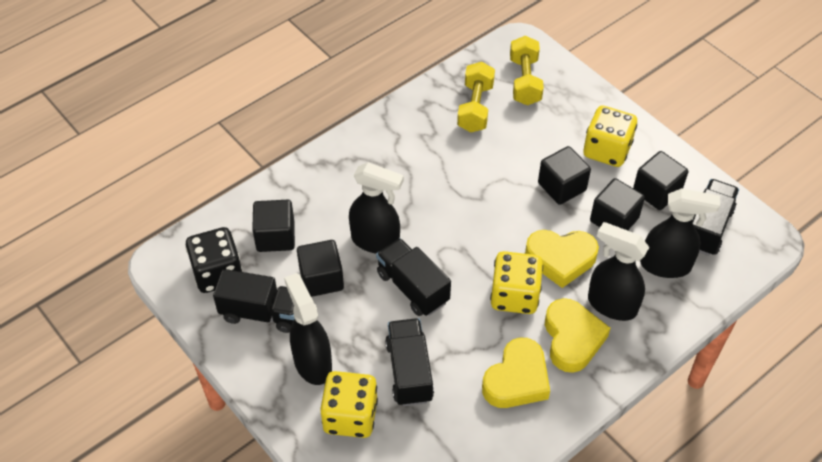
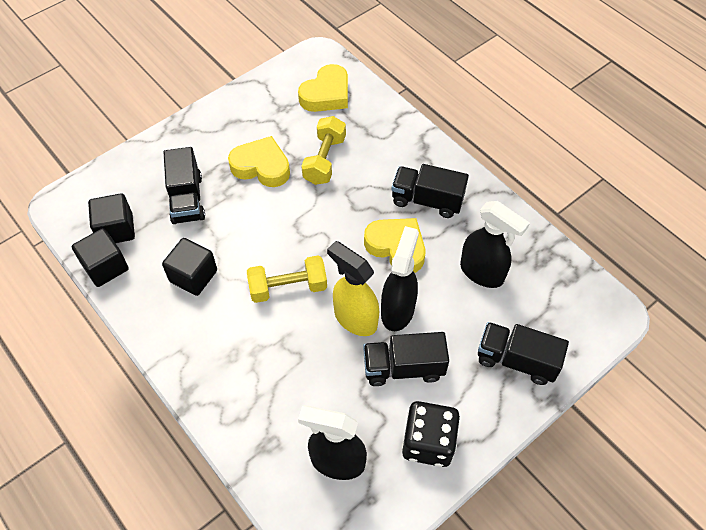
black cube: [252,200,295,252] [297,240,344,297] [538,146,591,205] [590,178,645,231] [633,151,688,210] = 5 -> [72,228,129,287] [88,193,135,243] [162,238,217,296] = 3
black spray bottle: [284,273,332,385] [349,162,404,253] [588,222,649,321] [640,188,720,278] = 4 -> [298,405,367,480] [381,226,419,331] [460,201,530,288] = 3
yellow dice: [320,371,378,438] [490,251,543,314] [583,105,637,167] = 3 -> none = 0
yellow spray bottle: none = 0 -> [327,241,379,336] = 1

